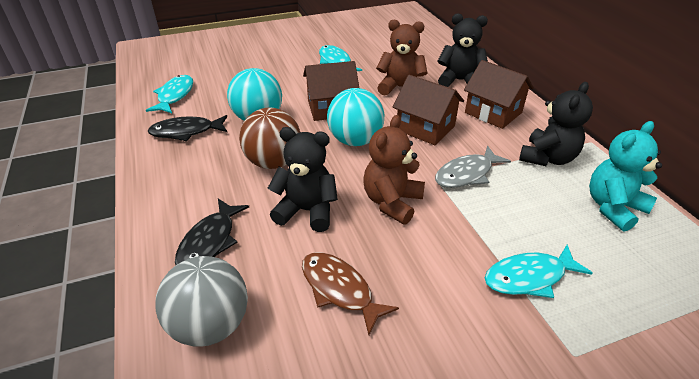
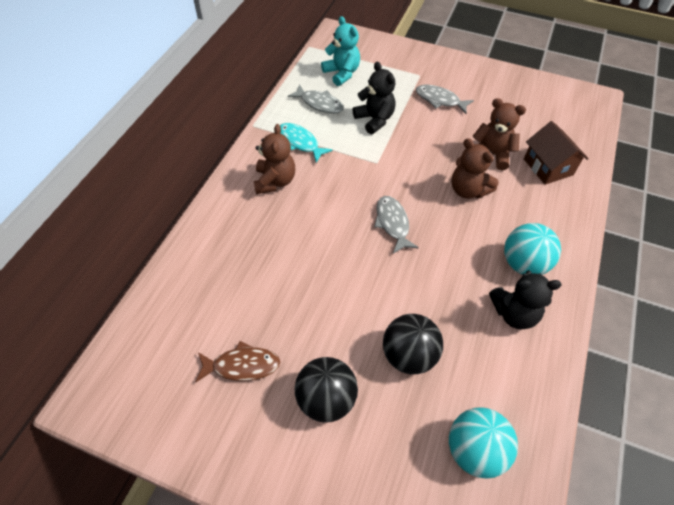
black ball: none = 0 -> [295,357,358,423] [383,314,443,374] = 2
black fish: [148,115,227,141] [175,199,249,265] = 2 -> none = 0
black teddy bear: [268,127,338,232] [438,13,488,87] [519,82,593,166] = 3 -> [353,62,395,134] [489,270,561,330] = 2
brown ball: [239,107,300,169] = 1 -> none = 0
brown house: [303,61,359,121] [393,75,464,145] [464,60,534,129] = 3 -> [524,121,589,185] = 1
brown teddy bear: [364,115,425,225] [376,19,427,95] = 2 -> [254,124,295,194] [451,138,499,198] [472,98,526,170] = 3
grey ball: [155,256,248,347] = 1 -> none = 0
grey fish: [435,146,511,188] = 1 -> [287,84,344,114] [374,196,419,254] [416,85,474,114] = 3
turquoise fish: [146,75,193,113] [319,45,362,71] [485,245,593,298] = 3 -> [280,123,333,163] = 1

